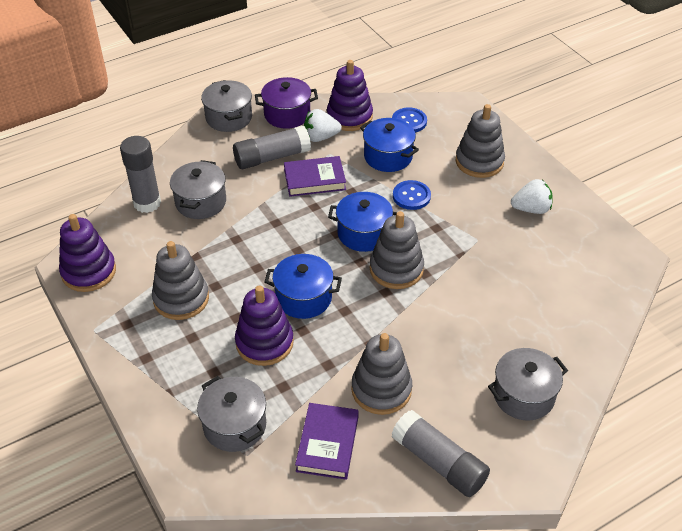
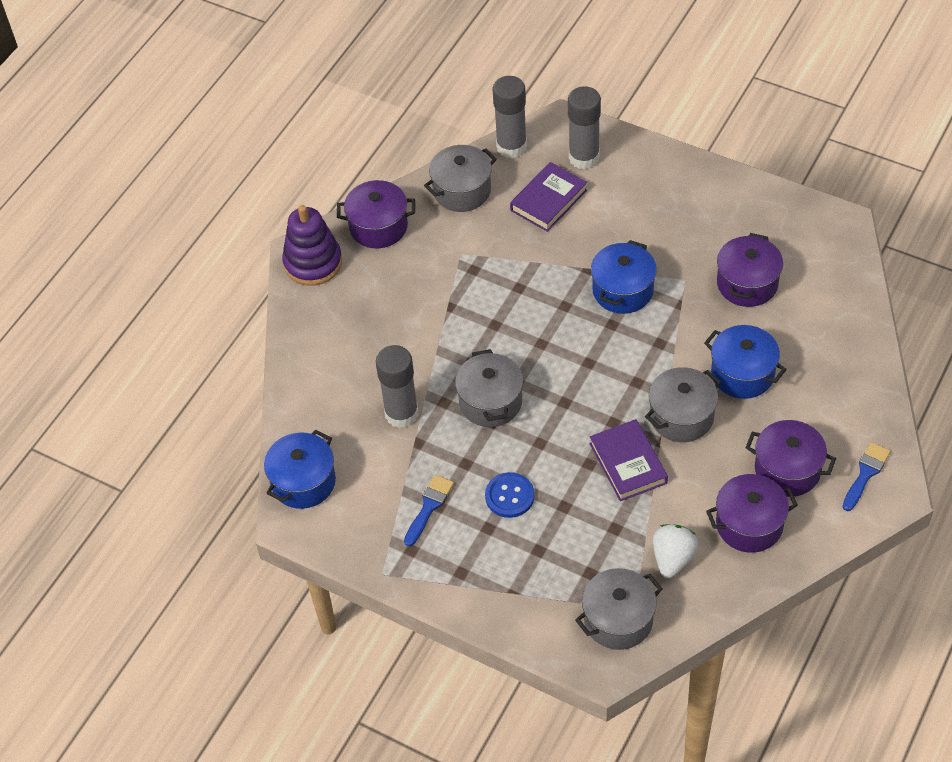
blue brush: none = 0 -> [404,475,454,547] [842,442,891,511] = 2
blue button: [392,108,427,133] [393,180,431,210] = 2 -> [485,472,535,518] = 1
grey stacking toy: [152,241,209,320] [351,333,412,415] [370,211,424,289] [456,104,505,178] = 4 -> none = 0
purple pot: [255,77,318,129] = 1 -> [337,180,415,248] [706,474,798,553] [717,233,783,307] [745,420,836,497] = 4
purple stacking toy: [59,214,116,292] [235,285,294,366] [327,60,373,131] = 3 -> [282,205,342,286] = 1
white strawberry: [304,109,342,142] [511,179,553,214] = 2 -> [653,524,699,578] = 1

